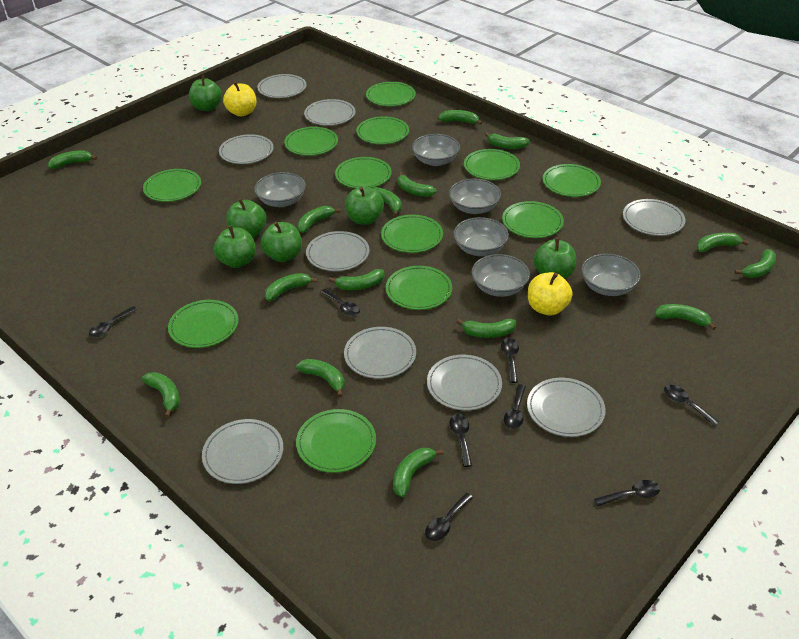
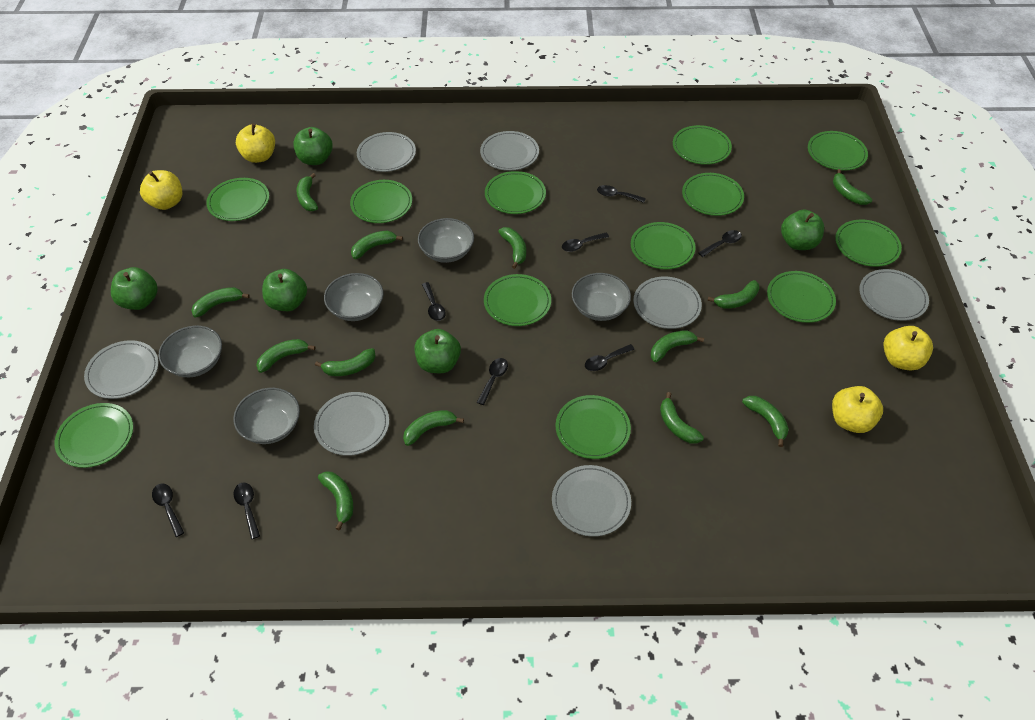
green apple: [189,76,222,111] [214,225,256,268] [226,198,267,238] [261,222,302,262] [345,186,384,225] [533,237,576,279] = 6 -> [111,267,158,310] [262,269,307,311] [293,127,333,165] [415,329,461,373] [781,210,824,250] = 5
green banana: [48,150,97,169] [142,372,180,418] [265,273,318,301] [296,359,345,397] [297,206,341,233] [329,269,385,290] [372,187,402,216] [393,448,444,497] [398,172,437,197] [438,110,482,125] [457,319,516,338] [485,132,530,149] [655,304,716,330] [696,233,749,252] [735,249,776,278] = 15 -> [191,287,250,317] [256,339,315,373] [296,173,318,211] [315,348,376,376] [318,471,353,531] [351,231,403,259] [403,410,464,446] [498,227,526,269] [651,330,704,362] [660,392,704,444] [707,280,759,309] [742,396,789,447] [833,169,872,205] = 13
grey bowl: [255,172,306,207] [412,134,460,166] [449,179,501,214] [453,217,509,256] [472,254,530,297] [581,254,641,296] = 6 -> [158,326,222,377] [233,388,300,444] [324,273,384,321] [418,218,474,263] [572,273,631,321] = 5
grey plate: [202,419,283,484] [219,134,274,164] [257,74,306,98] [304,99,355,126] [306,231,369,271] [344,327,416,379] [427,355,502,411] [527,378,605,437] [623,199,685,236] = 9 -> [84,340,159,399] [314,392,389,456] [357,132,416,172] [480,131,539,171] [552,465,631,537] [634,276,702,329] [859,269,929,321] = 7
yellow apple: [223,81,256,116] [528,272,573,315] = 2 -> [140,170,182,210] [236,123,275,163] [832,386,883,433] [883,326,933,370] = 4

